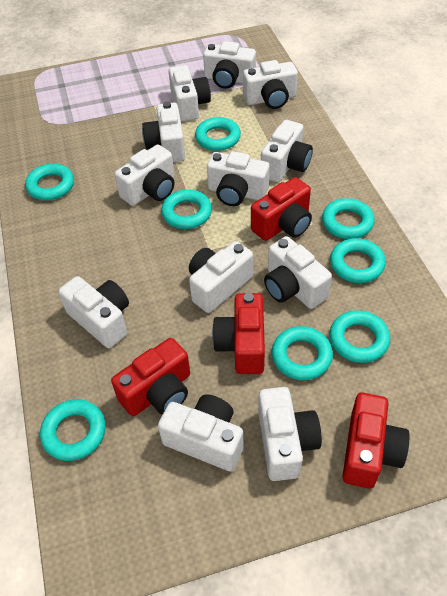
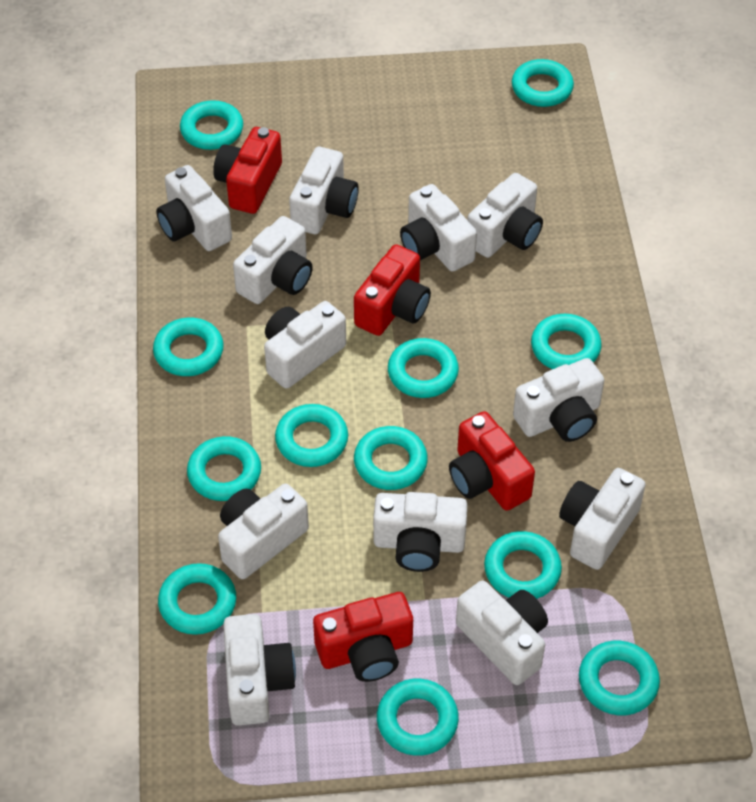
turquoise ring: [25,164,74,200] [40,399,106,461] [161,189,212,229] [195,117,241,151] [272,326,333,380] [322,198,375,239] [329,310,390,363] [330,238,386,283] = 8 -> [153,318,224,376] [158,563,236,635] [180,100,243,150] [187,436,261,501] [275,404,348,467] [354,426,428,490] [377,679,459,756] [388,338,459,398] [484,531,562,599] [512,59,574,107] [531,314,602,369] [579,641,660,715] = 12

